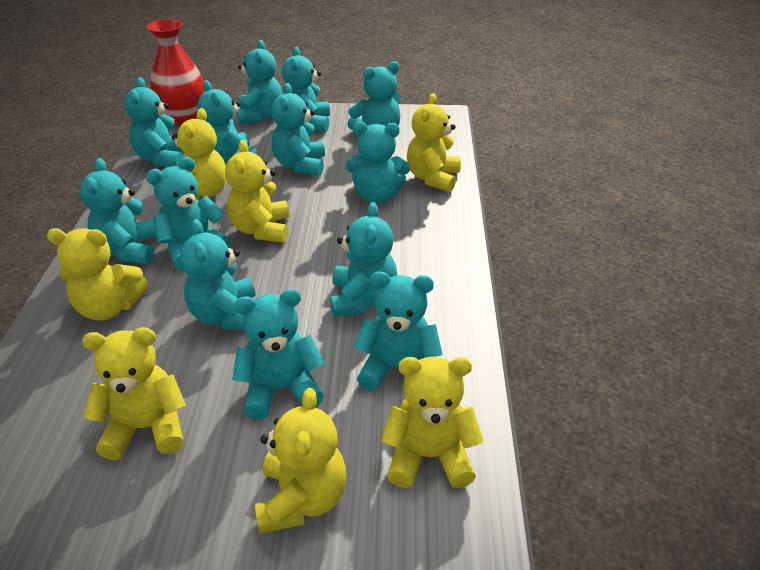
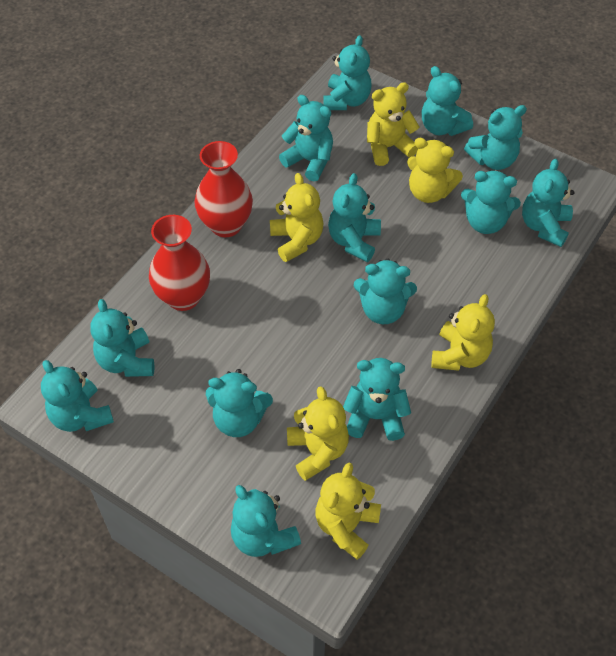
red vase: [147,19,205,124] = 1 -> [149,215,210,311] [194,141,253,237] = 2
yellow teddy bear: [47,228,148,320] [82,327,186,460] [172,108,226,201] [225,140,289,242] [255,388,346,534] [381,357,484,488] [407,93,461,192] = 7 -> [270,173,324,262] [287,386,349,481] [316,462,381,560] [367,82,419,166] [407,138,463,203] [432,294,495,371] = 6

